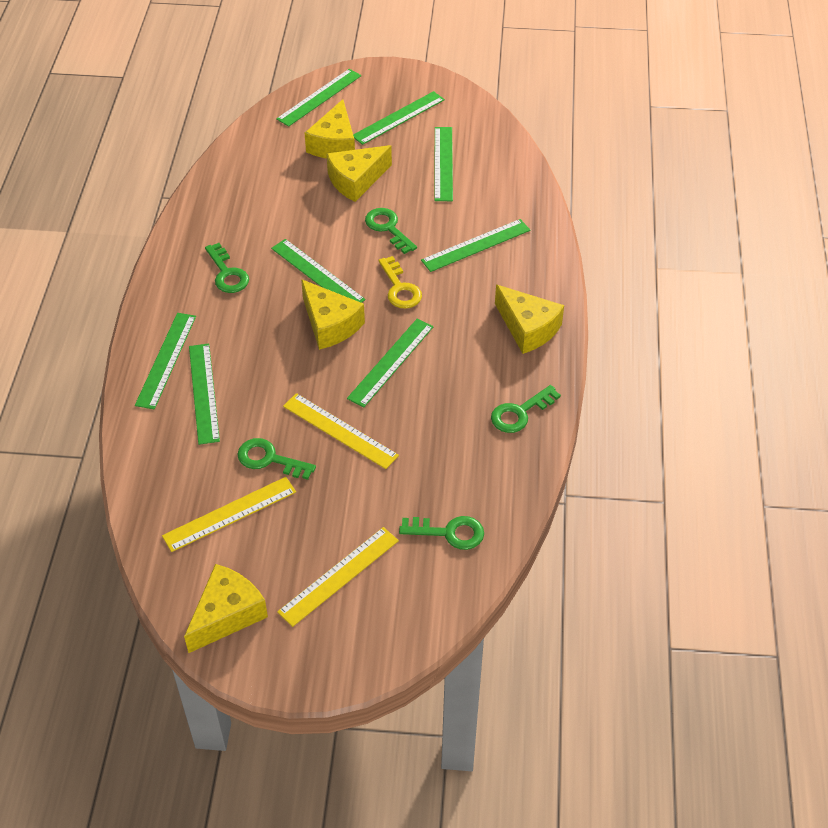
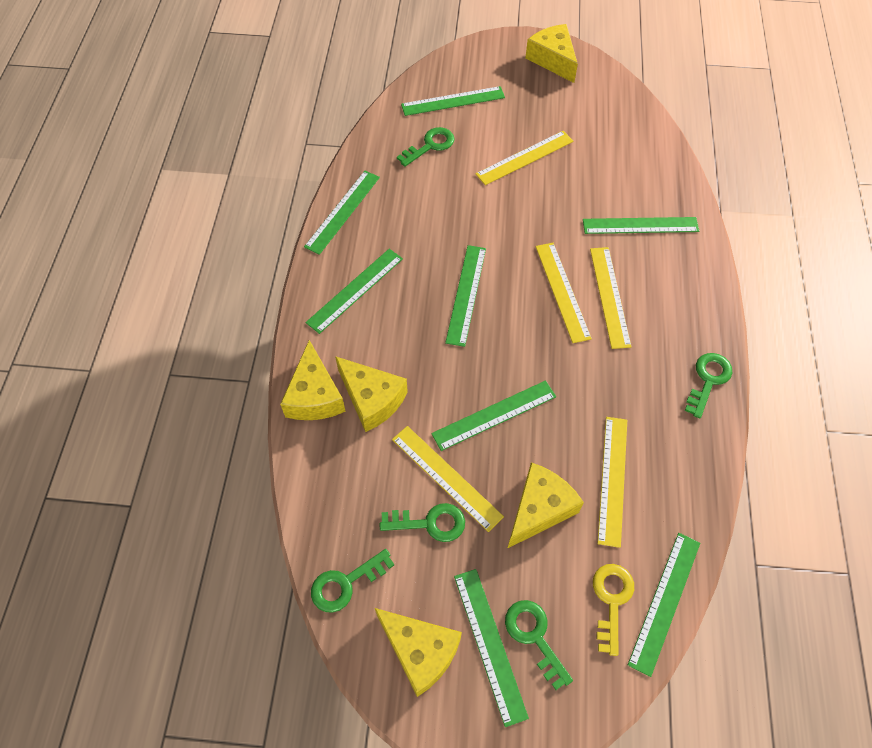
yellow ruler: [162,477,296,552] [277,527,399,627] [283,393,399,469] = 3 -> [392,426,504,532] [476,131,574,185] [536,243,592,343] [590,247,631,349] [597,417,627,548] = 5

